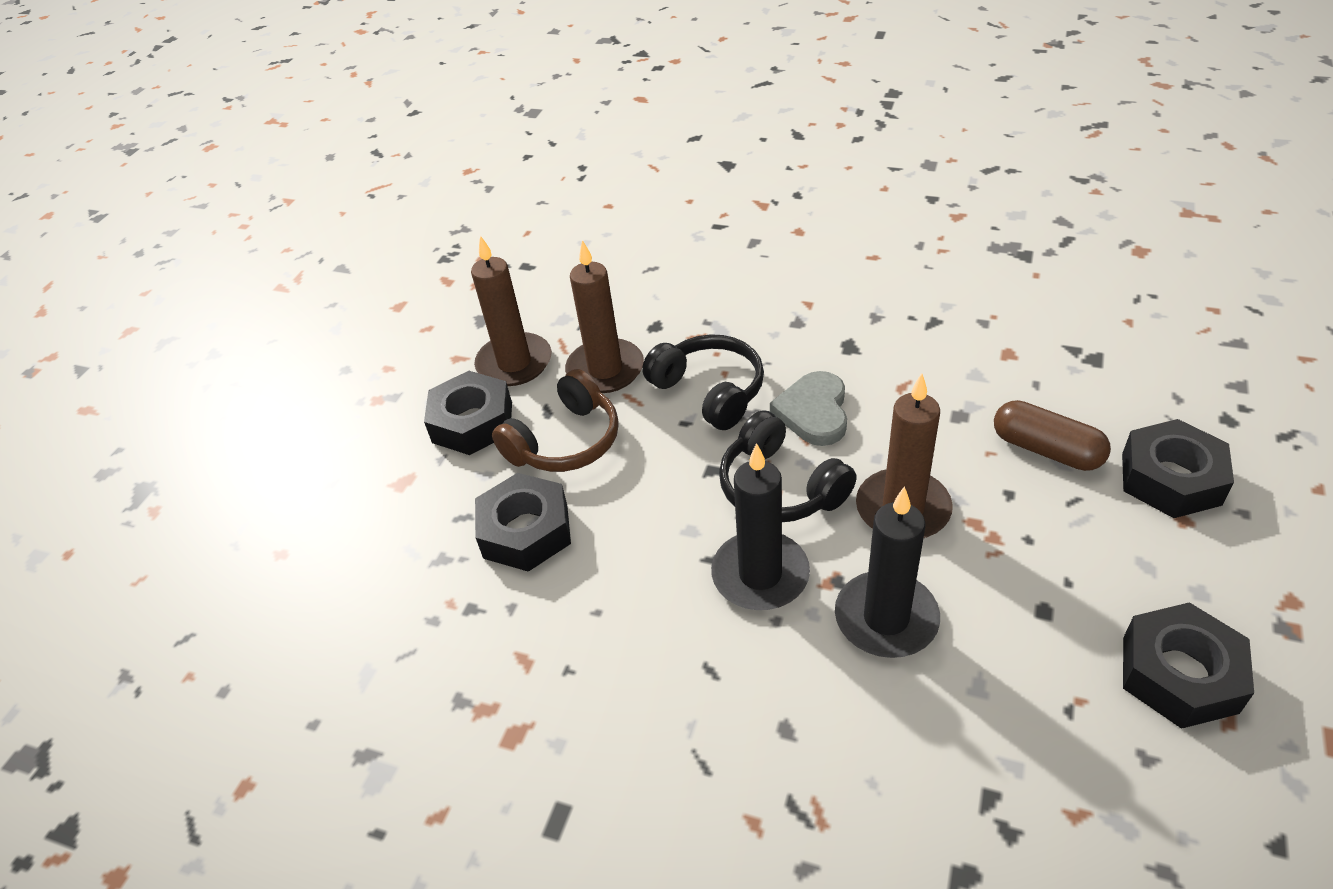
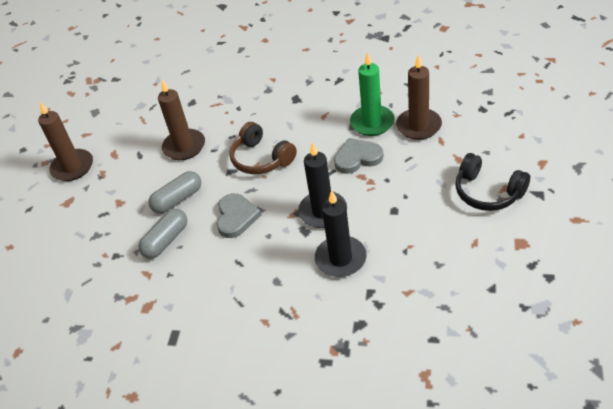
black headphones: [642,334,764,430] [719,410,857,522] = 2 -> [455,153,530,211] = 1
black nut: [424,371,512,455] [475,473,571,572] [1122,419,1234,518] [1123,602,1254,729] = 4 -> none = 0
brown capsule: [994,400,1111,471] = 1 -> none = 0
green candle: none = 0 -> [350,52,395,136] = 1
grey capsule: none = 0 -> [138,209,187,259] [148,171,201,214] = 2
grey heart: [770,371,847,446] = 1 -> [217,193,261,238] [334,138,384,174] = 2

